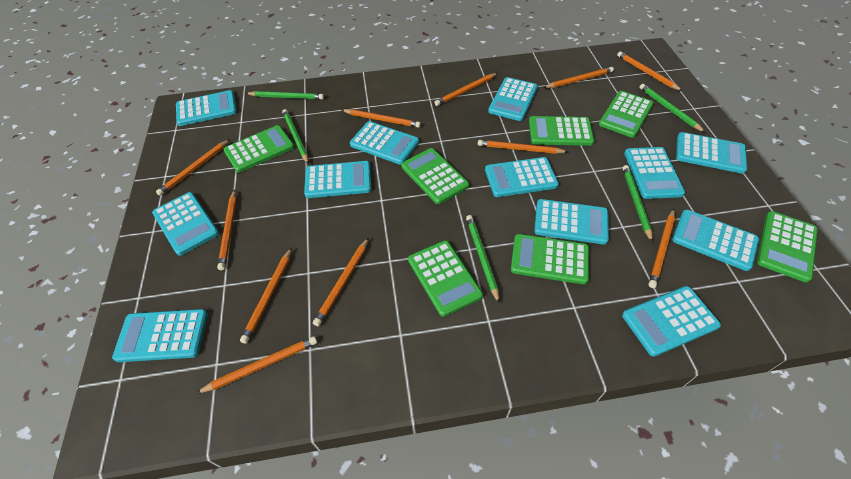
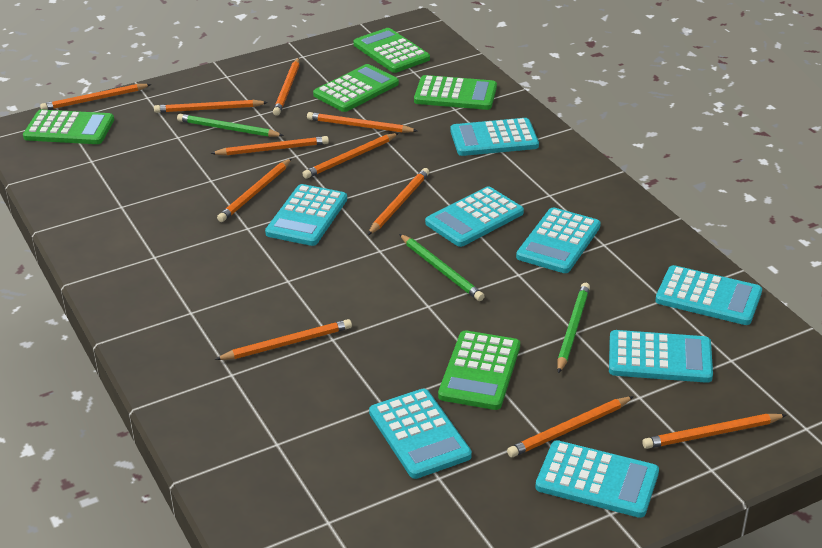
green calculator: [223,125,294,173] [401,148,469,204] [408,240,483,317] [511,234,589,285] [529,116,594,146] [599,91,654,138] [757,211,818,282] = 7 -> [23,110,114,144] [313,64,399,112] [353,28,430,73] [414,75,497,110] [438,330,520,410] = 5
green pencil: [245,91,324,99] [282,109,309,164] [466,215,499,303] [622,165,653,243] [639,84,705,132] = 5 -> [177,114,284,137] [399,234,485,301] [557,283,590,373] = 3
turquoise calculator: [112,309,208,362] [152,192,219,256] [176,90,237,126] [304,161,371,198] [350,121,419,165] [485,157,559,197] [488,77,538,121] [534,199,609,245] [622,286,721,356] [624,147,685,199] [672,210,759,271] [676,132,747,174] = 12 -> [265,184,347,246] [369,389,472,479] [425,186,524,247] [450,118,539,156] [516,207,601,273] [535,440,659,518] [609,330,713,383] [655,265,762,325] = 8

